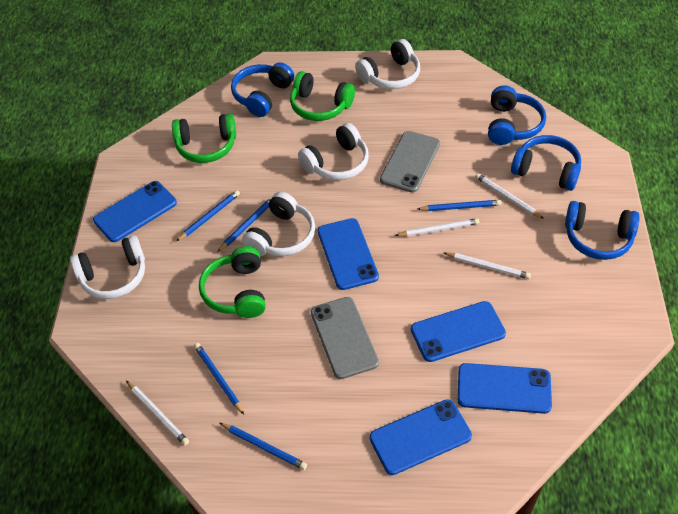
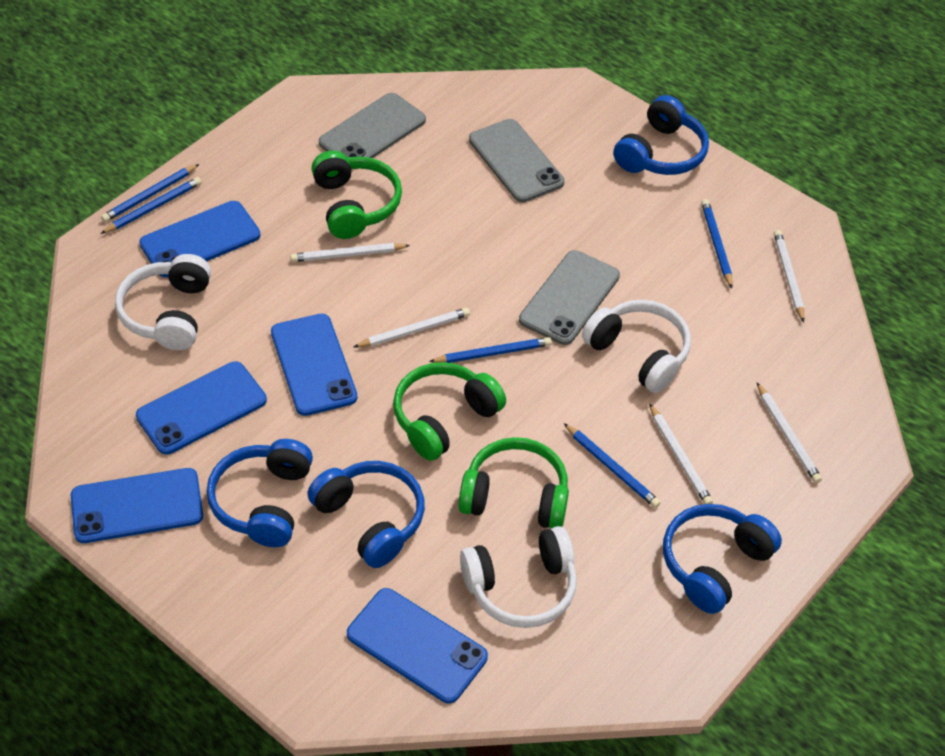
grey phone: [311,297,379,379] [380,131,440,193] = 2 -> [319,93,426,158] [469,119,564,202] [519,250,620,345] = 3
white headphones: [70,235,145,299] [242,192,315,256] [298,123,369,180] [355,39,420,89] = 4 -> [115,254,211,350] [460,526,577,628] [582,300,691,393] = 3
white pencil: [126,381,189,445] [395,218,480,237] [444,252,531,279] [475,173,544,219] = 4 -> [290,243,410,262] [354,308,470,347] [649,403,713,504] [757,383,822,483] [774,230,804,322] = 5

